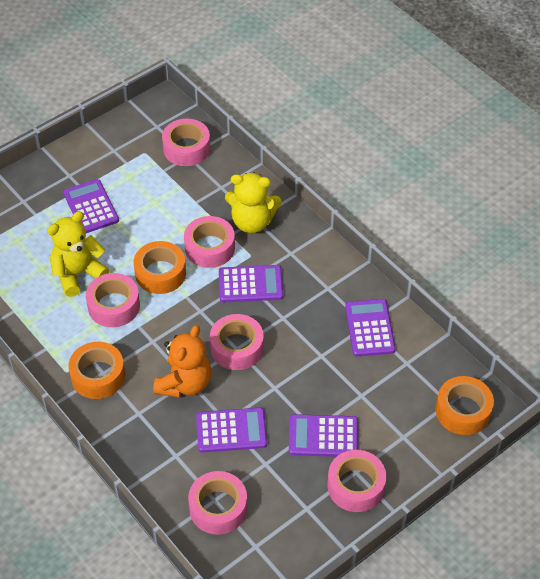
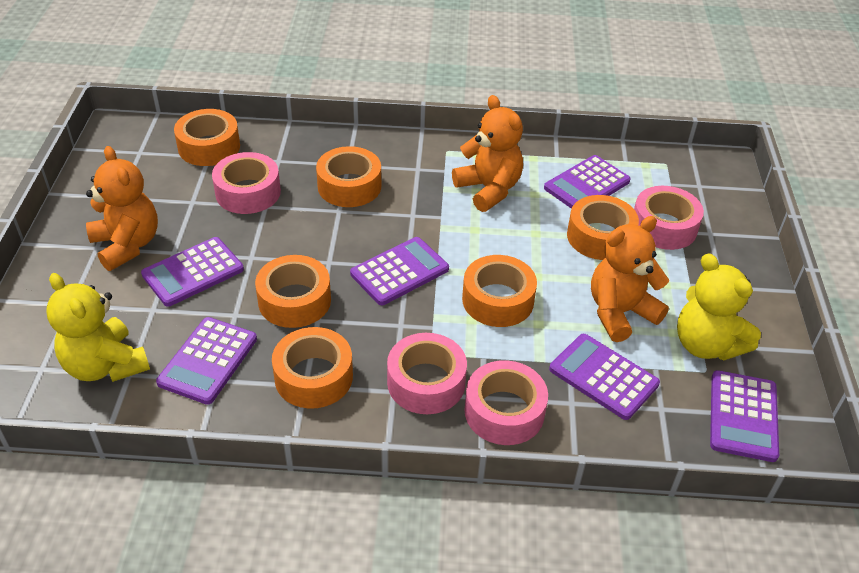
orange tape: [68,342,125,399] [134,241,186,294] [436,376,494,435] = 3 -> [174,109,240,166] [255,255,331,328] [272,327,353,408] [316,146,381,207] [462,255,537,327] [567,195,639,260] = 6
orange teddy bear: [153,325,211,398] = 1 -> [86,146,158,271] [452,95,523,212] [591,216,669,342] = 3
pink tape: [86,273,140,327] [162,119,210,166] [184,216,235,268] [188,471,247,535] [210,314,264,370] [327,450,386,512] = 6 -> [212,152,281,214] [387,333,467,414] [464,360,548,445] [634,186,704,250] = 4
purple calculator: [63,179,119,233] [196,408,267,453] [219,265,283,302] [289,414,358,457] [345,299,396,357] = 5 -> [141,237,244,307] [156,317,257,405] [350,237,449,305] [544,155,631,209] [549,334,660,420] [710,370,779,462] = 6

